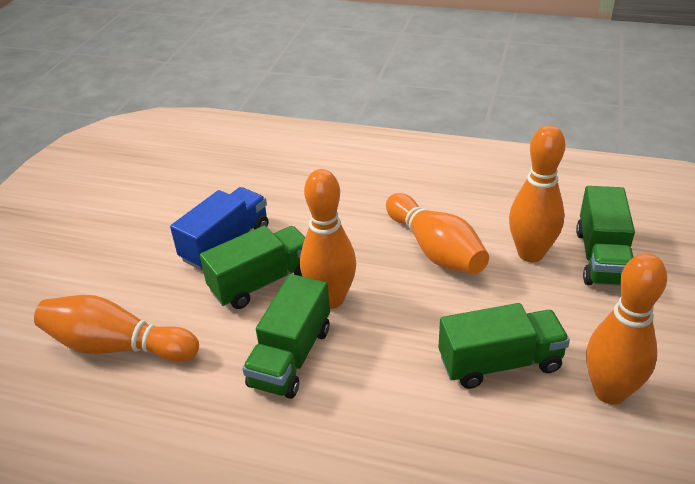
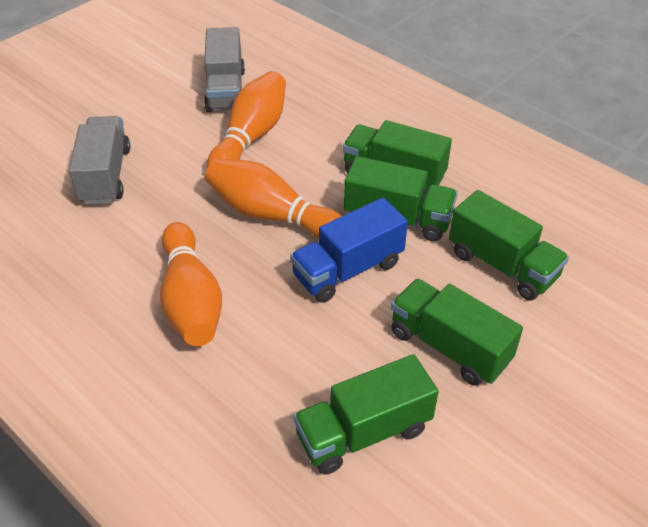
green truck: [200,226,306,309] [242,274,330,399] [438,303,570,389] [576,186,635,286] = 4 -> [293,354,439,475] [343,120,452,194] [344,156,458,242] [391,279,523,386] [449,190,569,301] = 5
grey truck: none = 0 -> [68,116,130,205] [204,27,245,112] = 2
orange bowling pin: [34,295,199,362] [300,169,356,309] [386,193,489,274] [509,125,565,262] [586,253,667,405] = 5 -> [160,222,222,346] [205,158,342,239] [207,71,286,168] = 3

